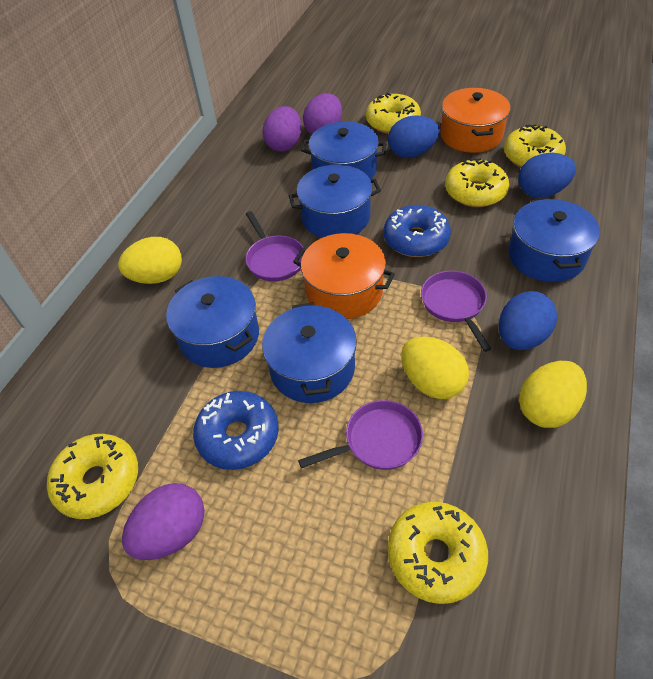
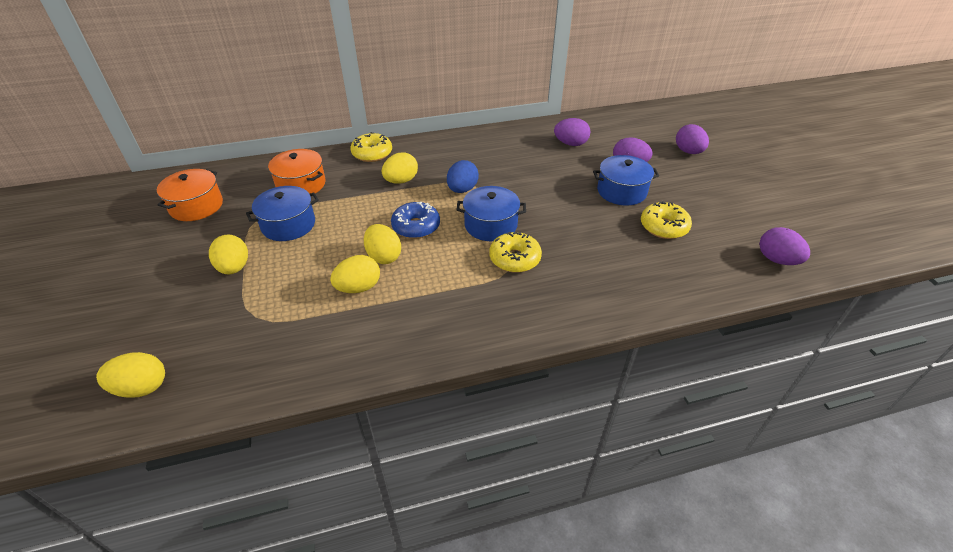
blue donut: [193,391,279,470] [384,205,451,257] = 2 -> [391,202,440,239] = 1
blue egg: [388,115,440,158] [499,291,557,350] [518,153,576,198] = 3 -> [447,160,479,193] = 1
blue pot: [166,276,259,368] [262,302,357,403] [289,164,381,238] [301,121,386,180] [508,198,600,282] = 5 -> [246,186,319,241] [457,186,526,241] [593,155,659,206] = 3
purple egg: [122,483,205,560] [263,106,302,152] [303,93,342,135] = 3 -> [554,118,591,146] [613,137,652,162] [676,124,709,154] [759,227,810,265] = 4
purple pan: [245,211,304,282] [298,400,423,470] [421,271,491,352] = 3 -> none = 0
yellow donut: [47,434,138,519] [366,93,421,134] [388,502,488,604] [445,158,509,207] [504,124,566,168] = 5 -> [350,132,392,162] [489,232,542,273] [641,201,692,239] = 3
yellow egg: [118,237,182,284] [401,337,469,399] [519,361,587,428] = 3 -> [96,352,165,398] [209,234,248,274] [330,255,380,293] [364,224,401,264] [382,152,418,184] = 5

